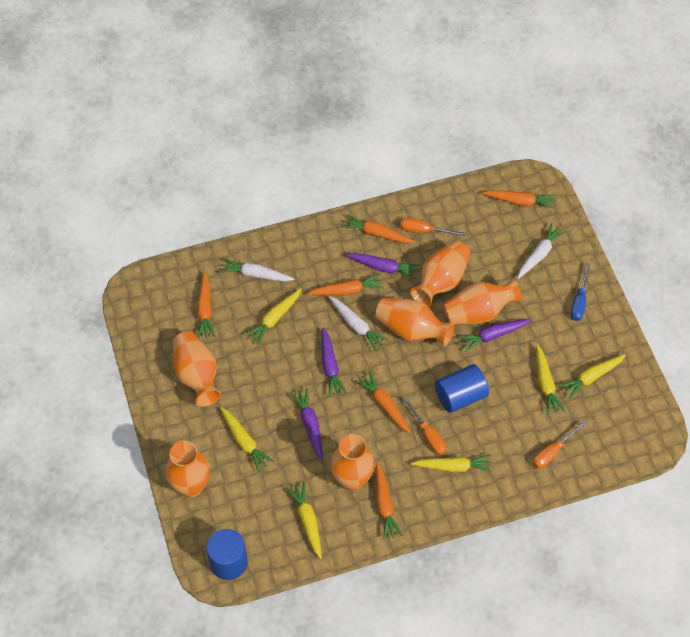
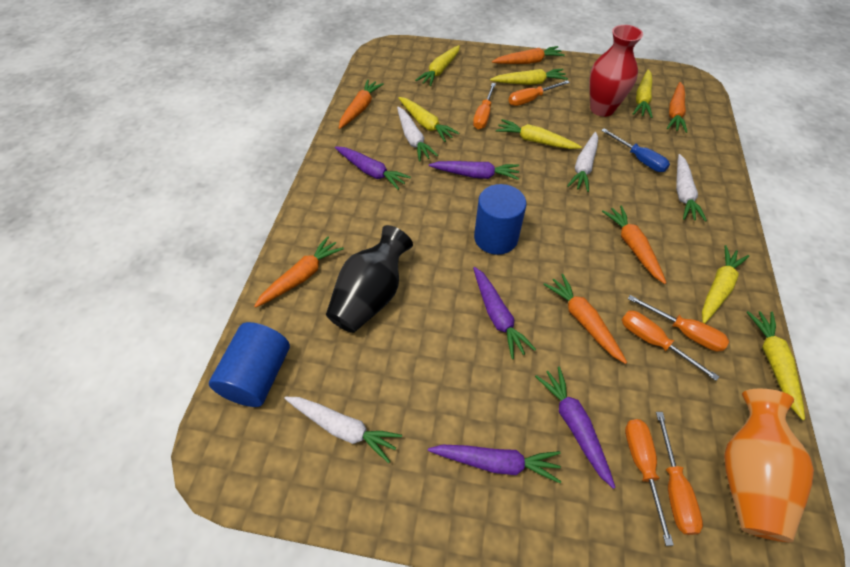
black vase: none = 0 -> [326,225,413,333] = 1
orange screwdriver: [400,218,465,236] [403,397,447,455] [533,421,586,469] = 3 -> [473,83,496,129] [509,80,570,106] [622,311,719,381] [625,419,674,546] [628,295,729,352] [656,412,703,535] = 6
orange vase: [165,441,210,498] [173,331,221,407] [330,434,375,491] [375,298,454,347] [410,241,470,306] [443,278,523,325] = 6 -> [724,389,814,542] = 1
purple carrot: [290,388,323,460] [322,327,347,397] [345,253,420,279] [458,319,532,352] = 4 -> [335,146,411,190] [428,445,561,483] [429,161,519,180] [473,267,536,359] [535,366,616,489] = 5
red vase: none = 0 -> [590,25,643,117] = 1
white carrot: [219,258,294,282] [329,296,388,351] [518,223,566,279] = 3 -> [284,397,402,463] [397,107,438,162] [567,132,598,192] [676,154,707,222] = 4
yellow carrot: [220,407,274,472] [245,288,302,345] [286,482,322,559] [411,455,492,472] [536,344,565,415] [559,354,626,400] = 6 -> [398,97,459,142] [415,45,460,86] [490,69,568,85] [496,119,582,149] [633,69,653,118] [702,245,749,324] [747,311,805,420] = 7

